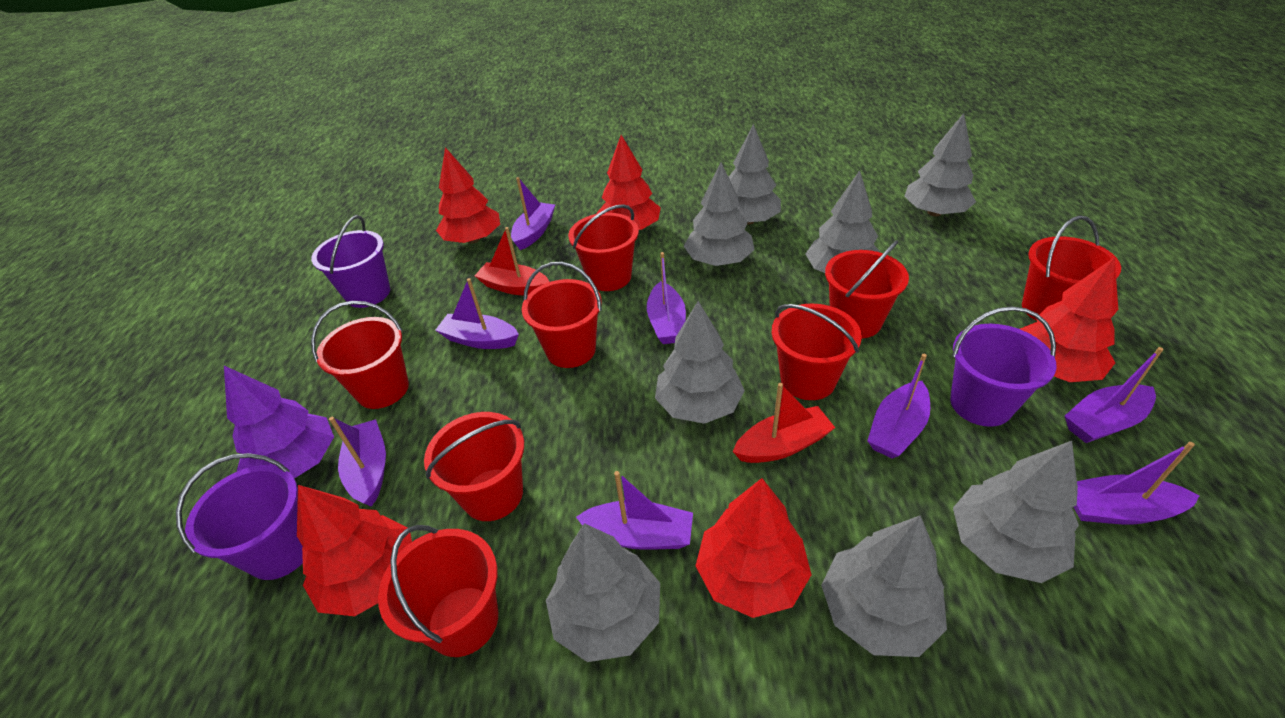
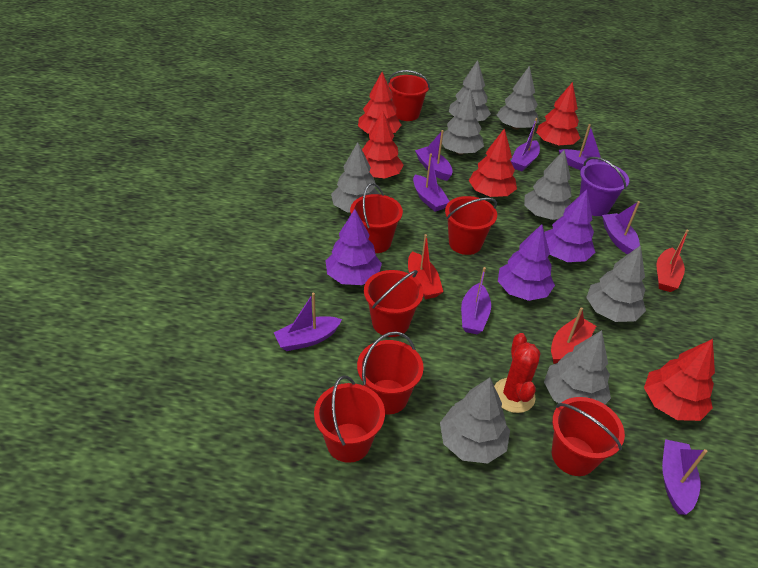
purple bucket: [176,453,303,580] [311,215,390,308] [950,306,1057,427] = 3 -> [580,157,629,216] = 1
purple tree: [224,366,334,478] = 1 -> [325,209,382,285] [498,224,555,301] [545,189,595,262] = 3
red boat: [475,227,549,296] [733,383,835,463] = 2 -> [408,234,443,299] [551,307,596,364] [656,230,689,292] = 3
red bucket: [311,301,409,409] [378,525,498,657] [424,412,524,521] [522,262,602,368] [568,204,639,291] [771,304,862,400] [825,240,909,338] [1022,216,1121,321] = 8 -> [314,375,385,463] [350,183,403,253] [357,331,424,414] [364,270,423,337] [388,70,430,121] [445,196,497,255] [552,397,625,476] = 7
red cactus: none = 0 -> [494,333,540,413] = 1

